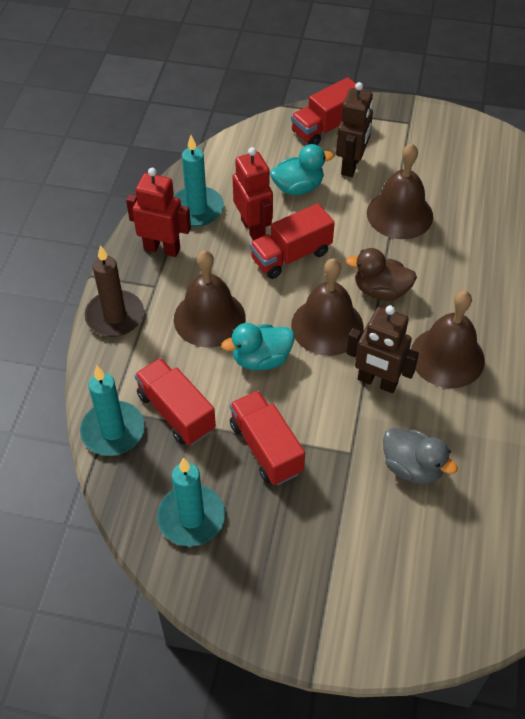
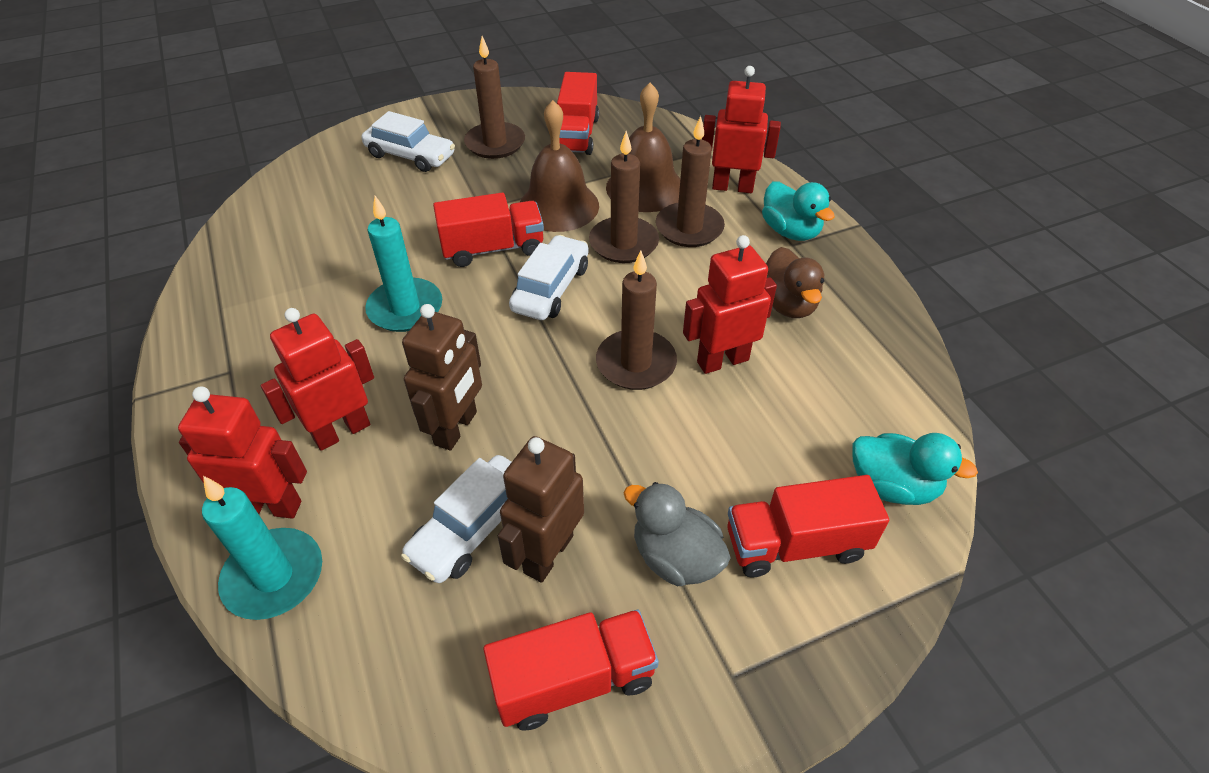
brown bell: [174,250,246,347] [291,258,364,356] [367,143,433,239] [411,291,485,388] = 4 -> [520,100,599,232] [606,83,680,212] = 2
brown candle: [85,245,144,337] = 1 -> [464,36,525,159] [589,131,659,263] [596,251,677,390] [656,116,725,247] = 4
red robot: [126,168,191,257] [233,147,273,240] = 2 -> [178,386,307,519] [261,308,374,451] [683,235,777,374] [702,66,781,193] = 4
turquoise candle: [80,366,145,456] [157,458,225,546] [173,135,224,226] = 3 -> [202,476,322,620] [365,196,442,332] = 2
white car: none = 0 -> [362,111,455,172] [401,455,512,583] [509,235,589,320] = 3

